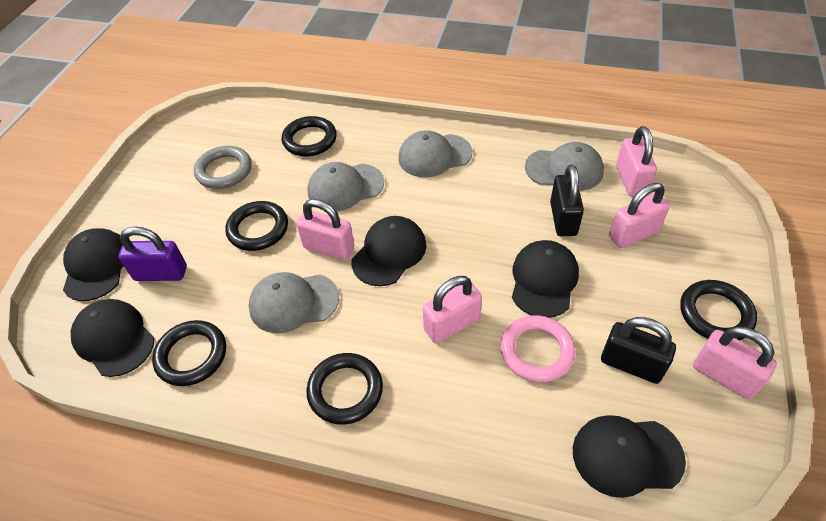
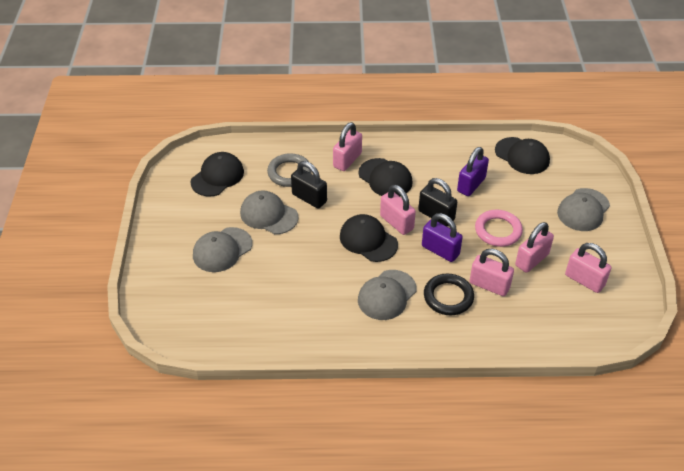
black cap: [63,228,124,301] [71,299,155,377] [351,216,426,286] [512,240,579,318] [573,415,686,498] = 5 -> [190,152,244,196] [340,214,398,262] [358,158,413,196] [495,137,550,174] = 4
black ring: [152,320,226,386] [225,201,288,251] [282,116,337,156] [306,353,383,425] [680,280,757,340] = 5 -> [424,274,474,315] = 1
purple padlock: [118,226,187,281] = 1 -> [422,213,463,262] [457,147,489,196] = 2

